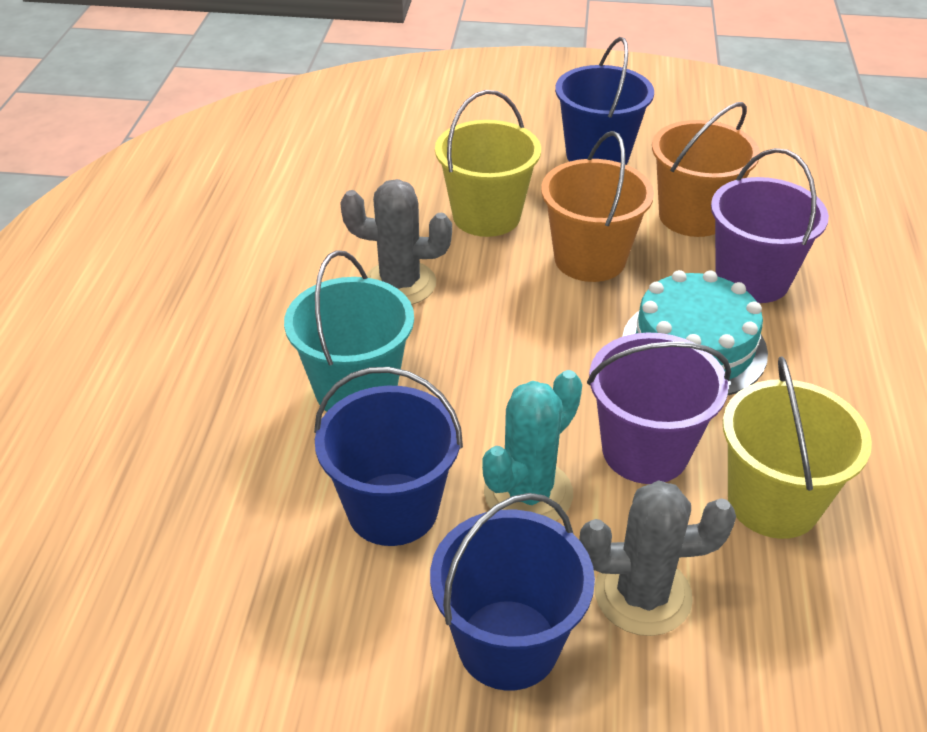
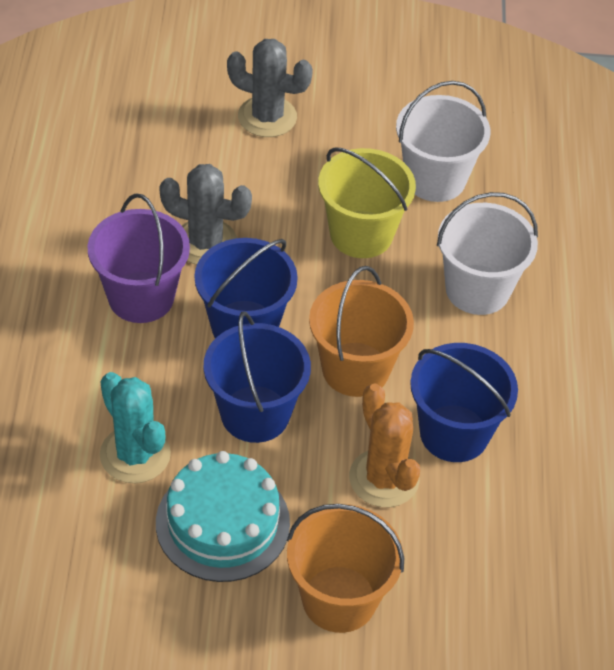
orange cactus: none = 0 -> [349,383,420,507] = 1
purple bucket: [587,332,731,484] [711,148,829,303] = 2 -> [87,194,190,323] = 1
turquoise bucket: [284,250,414,412] = 1 -> none = 0
white bucket: none = 0 -> [396,81,490,202] [437,192,538,315] = 2
yellow bucket: [435,90,541,237] [723,357,872,539] = 2 -> [318,147,416,258] = 1

